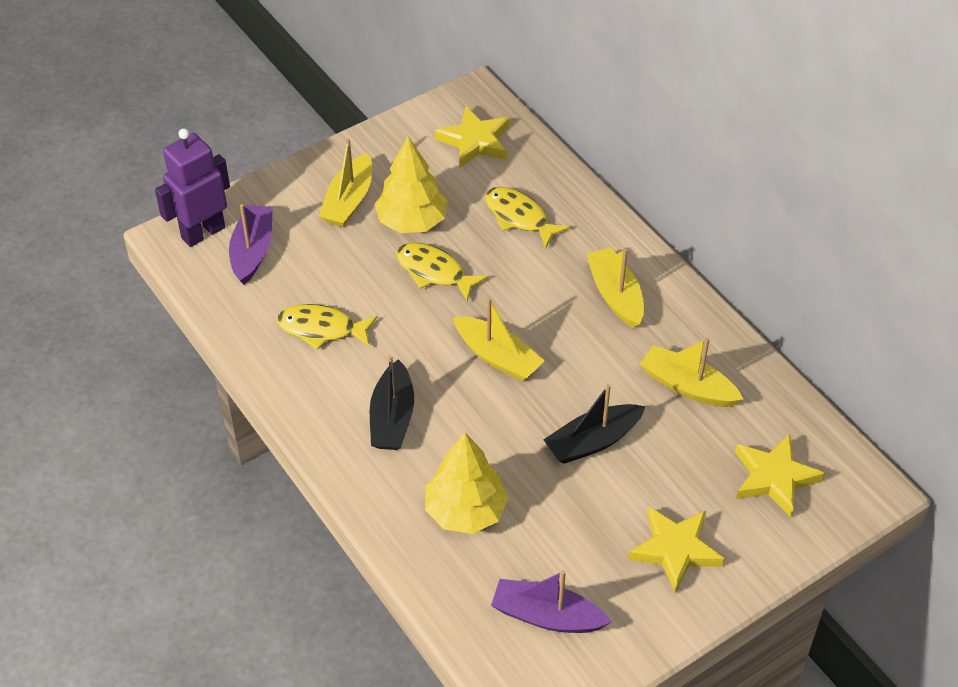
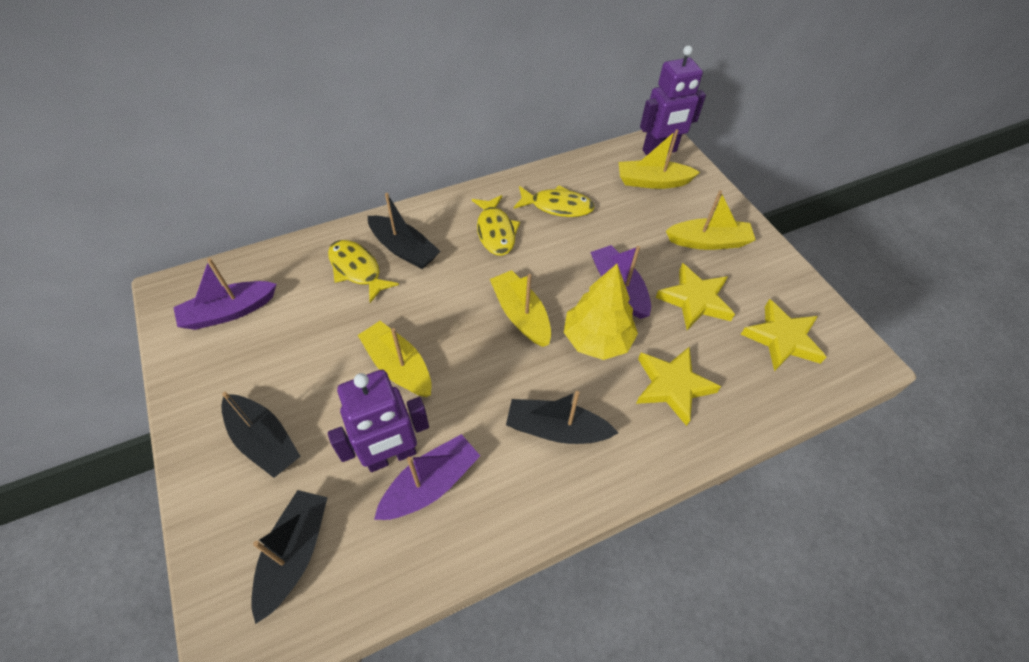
black boat: [370,355,414,450] [543,384,645,464] = 2 -> [221,392,301,478] [251,490,328,624] [368,193,440,269] [506,391,618,444] = 4
purple boat: [229,204,273,285] [491,570,612,633] = 2 -> [173,258,277,330] [374,434,480,520] [590,245,651,319] = 3
purple robot: [155,128,230,247] = 1 -> [328,370,429,472] [640,45,706,156] = 2
yellow tree: [374,137,447,233] [425,433,509,534] = 2 -> [564,264,638,360] = 1

